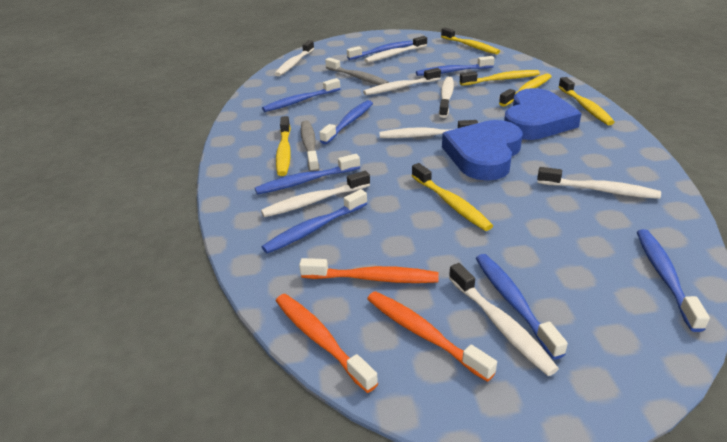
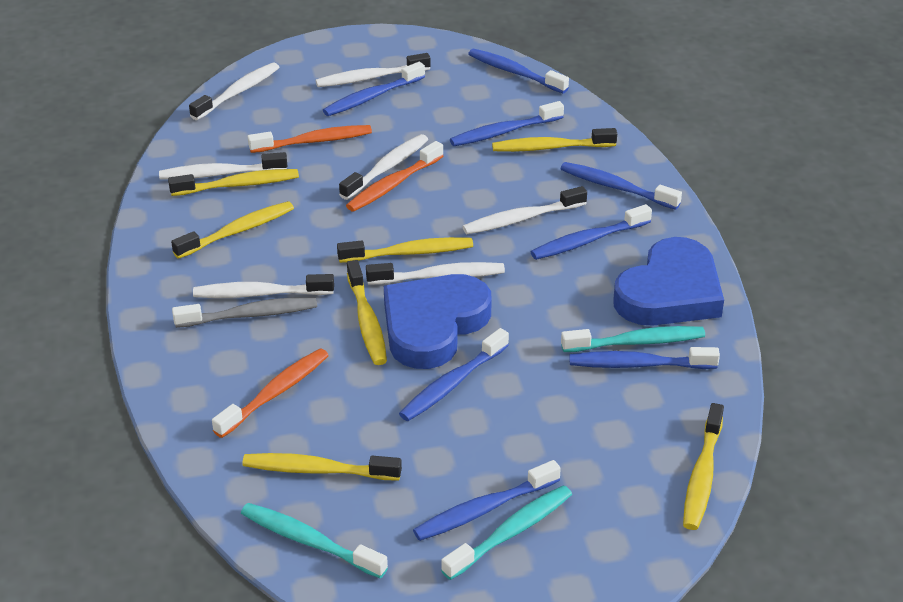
grey toothbrush: [301,120,319,171] [325,58,389,85] = 2 -> [172,297,317,328] = 1
turquoise toothbrush: none = 0 -> [241,503,388,579] [441,485,572,580] [561,326,705,352] = 3
white toothbrush: [261,171,370,217] [275,40,314,76] [363,68,441,95] [364,36,427,63] [379,120,478,138] [439,77,454,118] [449,263,559,376] [537,167,661,199] = 8 -> [159,152,287,180] [189,62,279,120] [193,274,334,298] [315,53,431,87] [339,134,428,200] [366,262,505,285] [462,186,587,234] = 7
yellow toothbrush: [276,116,291,176] [412,163,493,231] [441,28,500,54] [460,70,540,86] [499,74,552,107] [558,77,615,125] = 6 -> [168,169,299,196] [171,201,294,259] [242,453,402,480] [337,237,473,263] [347,260,387,365] [492,128,617,152] [683,403,724,530] = 7

